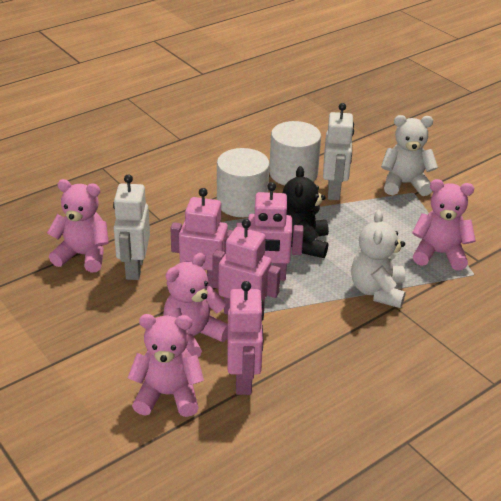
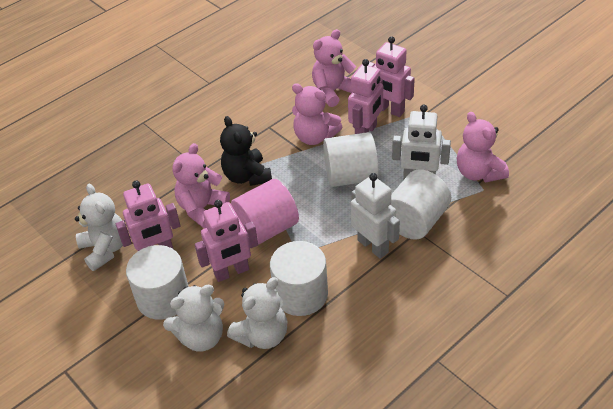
pink cylinder: none = 0 -> [231,179,299,245] = 1
white cylinder: [217,148,269,217] [269,121,321,185] = 2 -> [126,245,189,320] [270,241,328,316] [323,132,379,187] [390,169,451,240] = 4
white teddy bear: [351,210,406,308] [381,115,438,196] = 2 -> [75,184,123,271] [163,285,224,352] [227,277,287,349] = 3

